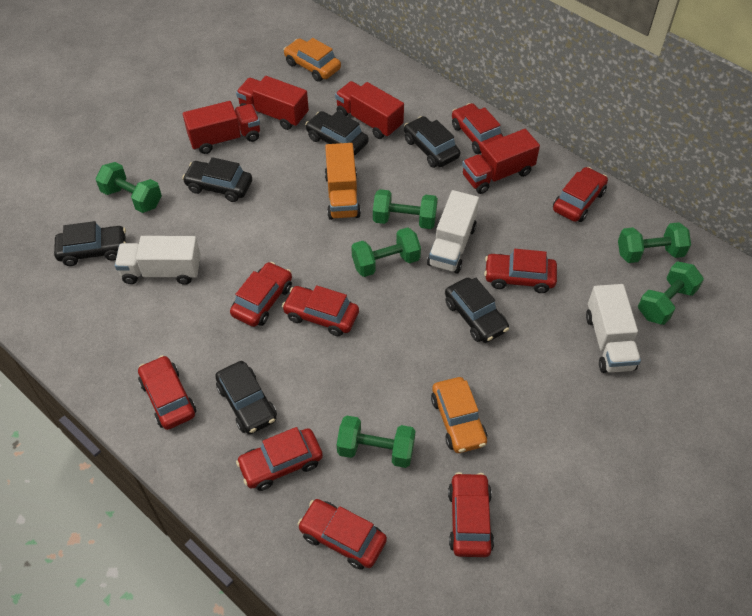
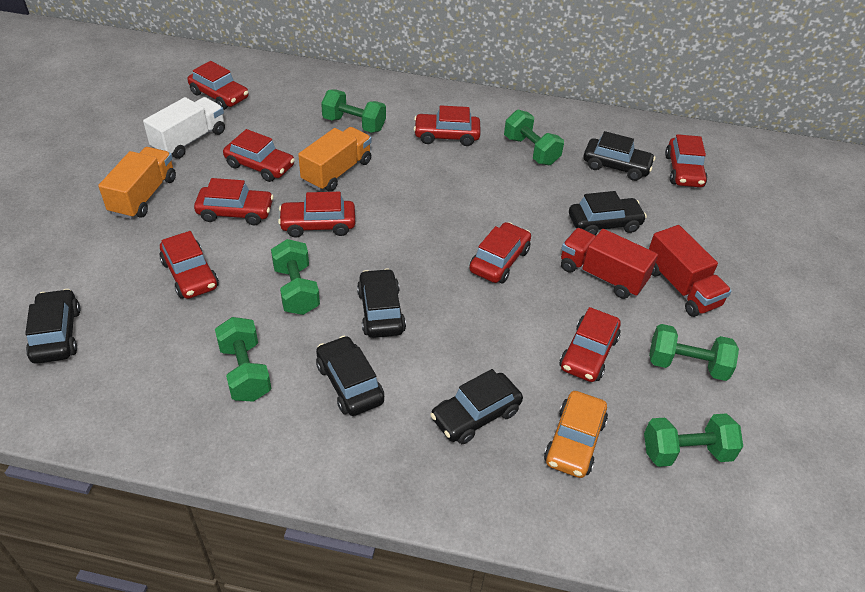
orange car: [283,38,341,82] [431,377,487,453] = 2 -> [544,391,608,478] = 1
orange truck: [325,143,361,220] = 1 -> [98,147,176,219] [298,127,371,192] = 2
red truck: [183,101,260,154] [236,76,309,130] [335,81,404,139] [462,129,540,194] = 4 -> [561,228,658,299] [649,225,732,317] = 2
white truck: [115,236,201,285] [427,190,479,273] [586,284,641,373] = 3 -> [143,97,225,159] = 1

